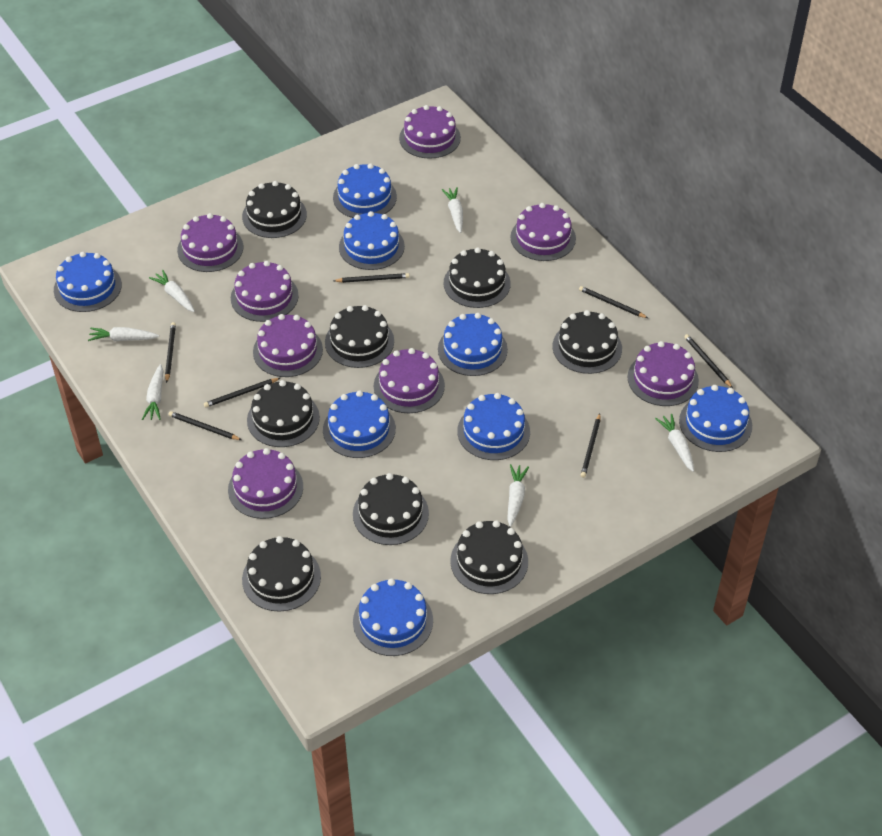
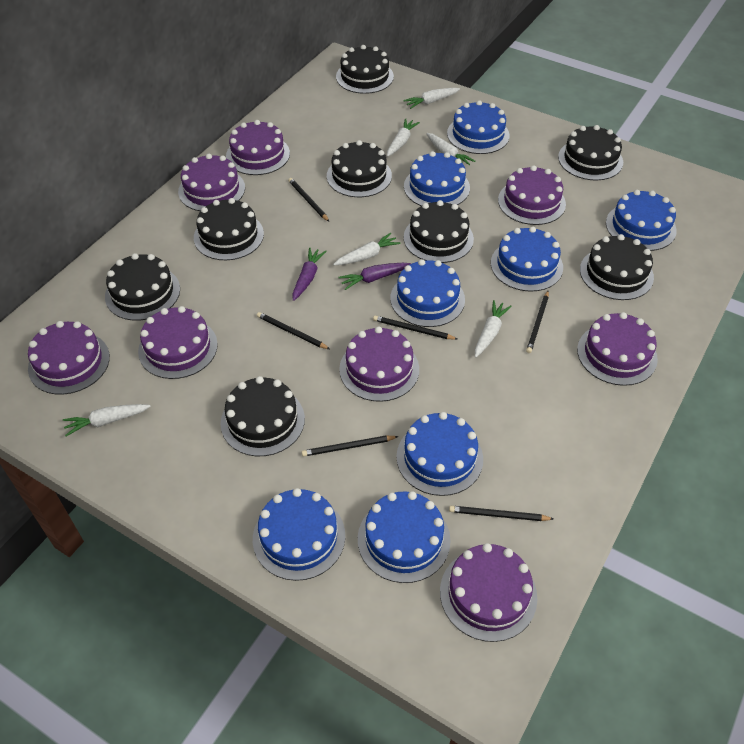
black pencil: [165,322,176,383] [169,411,242,440] [204,378,280,407] [334,273,410,283] [579,286,648,318] [581,413,600,478] [684,334,733,388] = 7 -> [257,312,330,349] [288,178,329,222] [302,436,399,457] [373,316,457,340] [449,506,553,521] [526,291,549,353] = 6
purple carrot: none = 0 -> [293,247,327,301] [338,263,411,290] = 2

